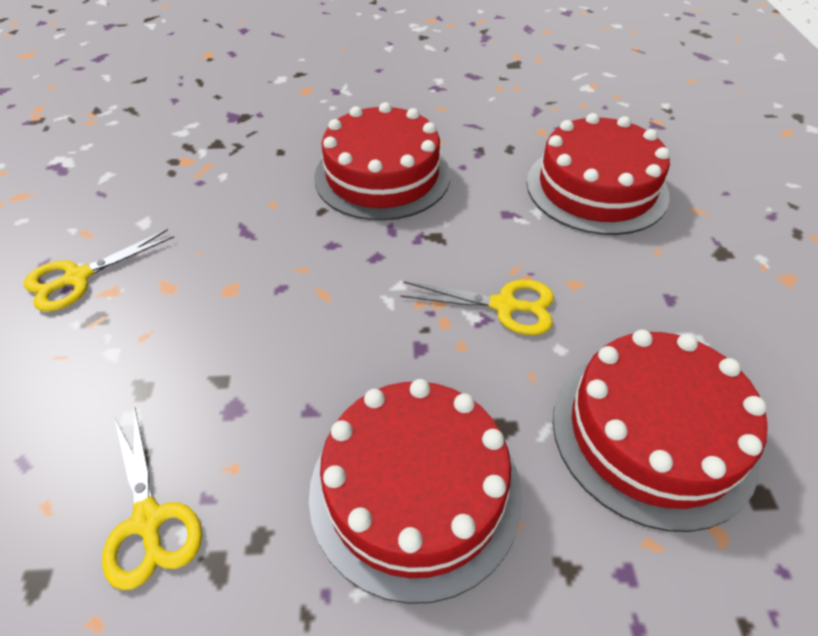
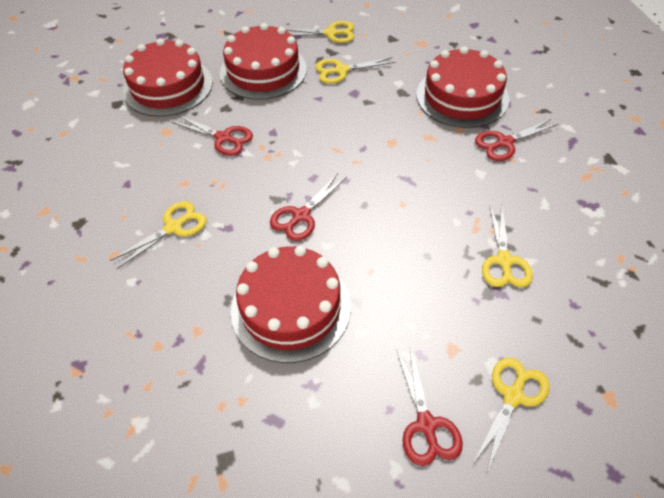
red scissors: none = 0 -> [172,115,253,156] [270,173,347,241] [397,348,463,466] [475,119,558,161] = 4
yellow scissors: [24,229,174,312] [102,408,202,590] [400,280,554,335] = 3 -> [110,201,207,269] [286,21,354,43] [315,57,395,84] [473,357,550,471] [482,205,533,287] = 5

